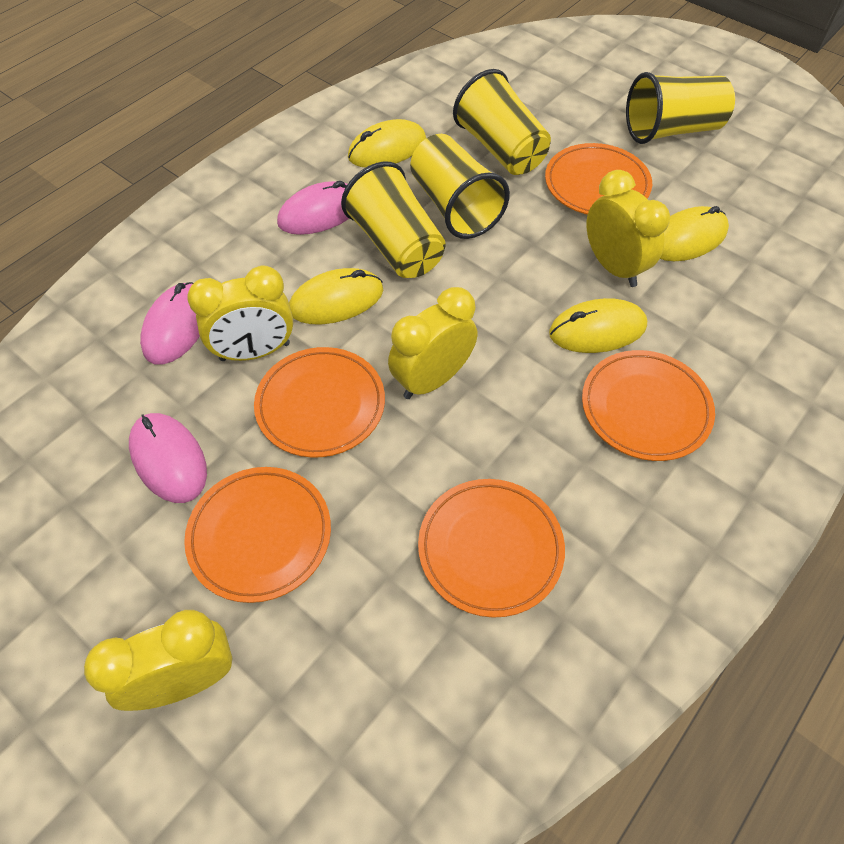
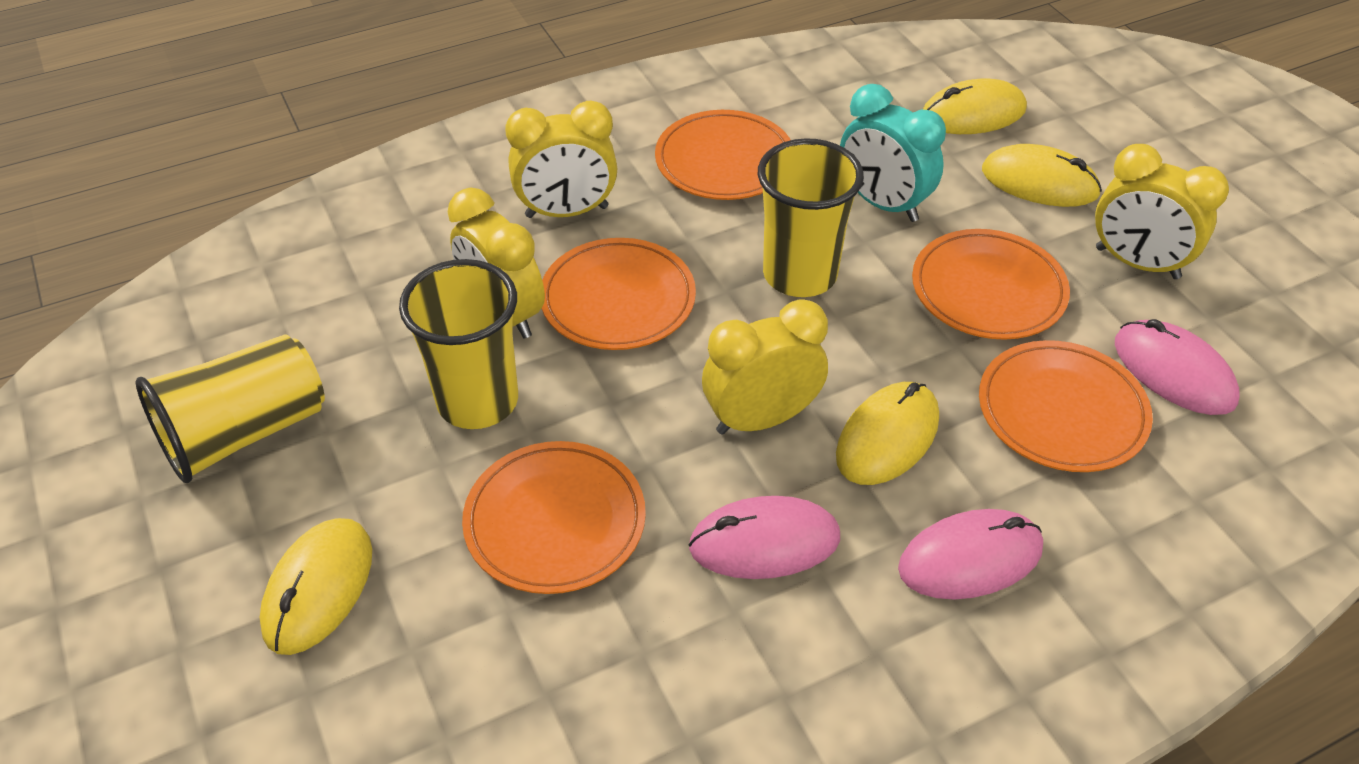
turquoise clock: none = 0 -> [840,84,946,222] = 1
yellow cup: [341,162,446,278] [410,134,510,239] [453,69,551,175] [626,72,735,144] = 4 -> [135,334,325,483] [399,259,518,429] [758,138,864,297] = 3

